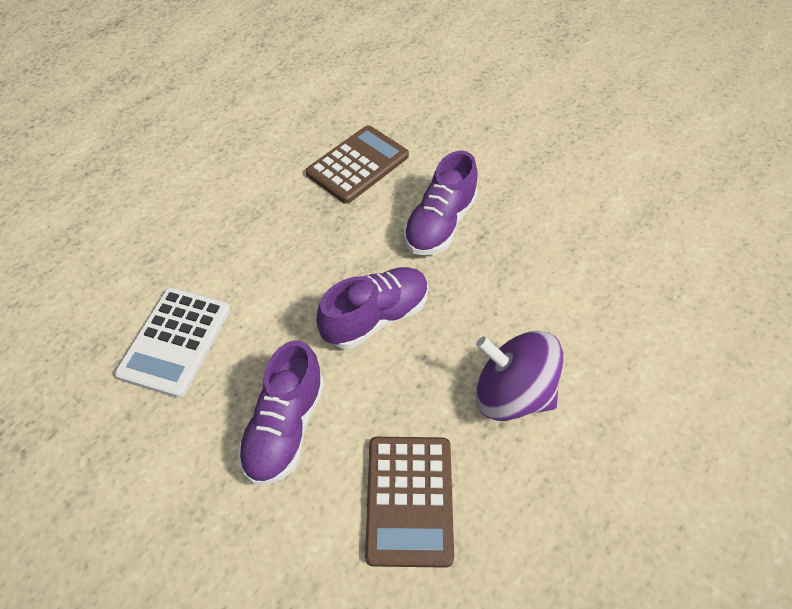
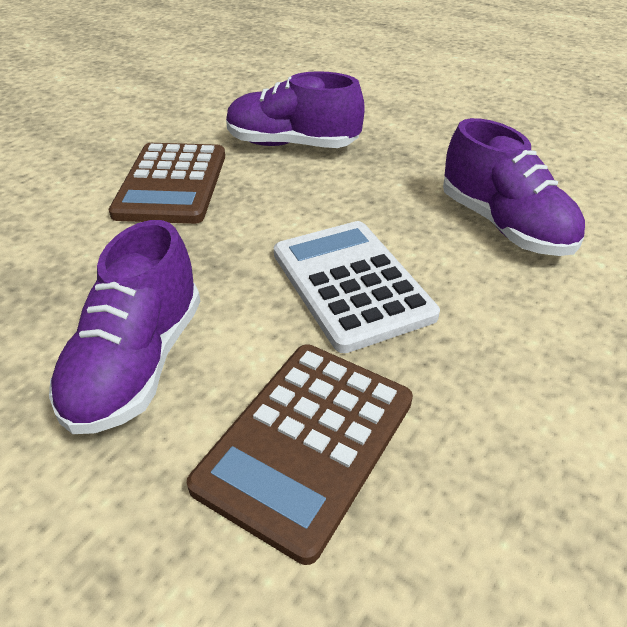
purple spinning top: [476,331,563,421] = 1 -> none = 0

